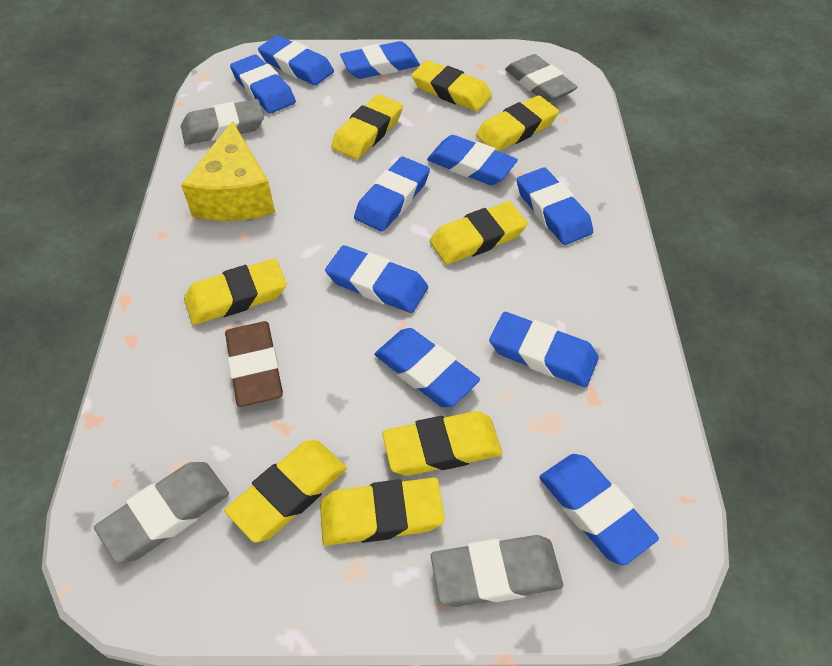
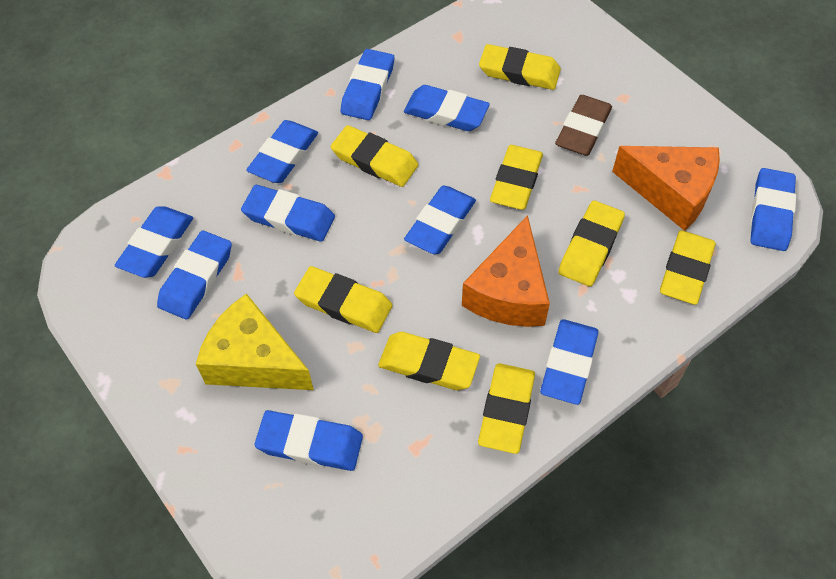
grey eraser: [94,462,229,563] [181,99,264,145] [431,535,563,607] [505,54,578,102] = 4 -> none = 0
orange cheese: none = 0 -> [462,215,550,327] [612,146,720,231] = 2

